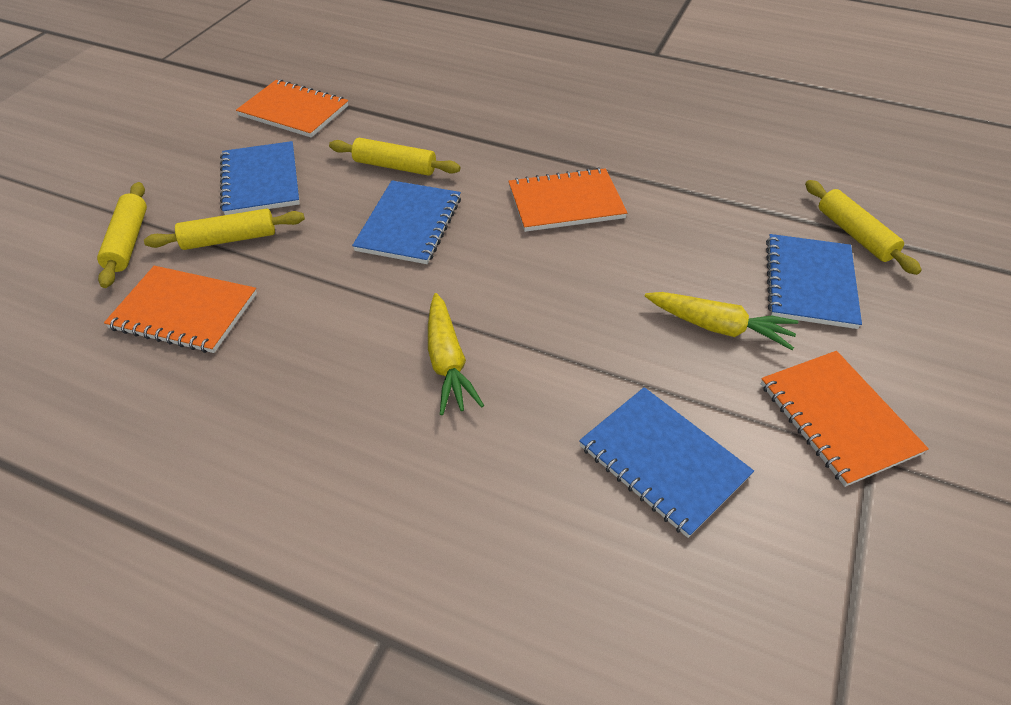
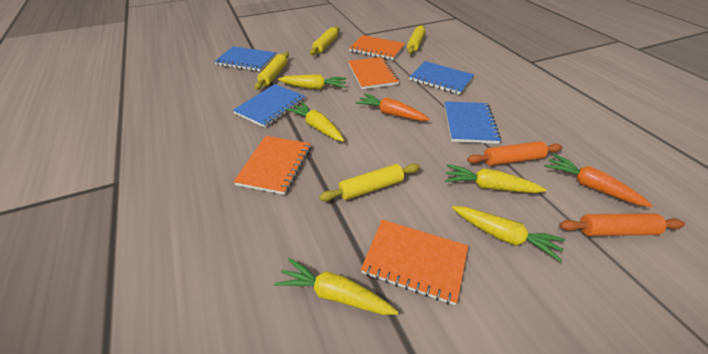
orange carrot: none = 0 -> [355,93,429,121] [545,154,653,207] = 2
orange rolling pin: none = 0 -> [467,141,562,166] [559,213,685,236] = 2
yellow carrot: [428,293,484,415] [645,292,798,350] = 2 -> [274,258,398,315] [278,74,347,89] [286,102,344,142] [445,164,546,193] [452,206,565,262] = 5

